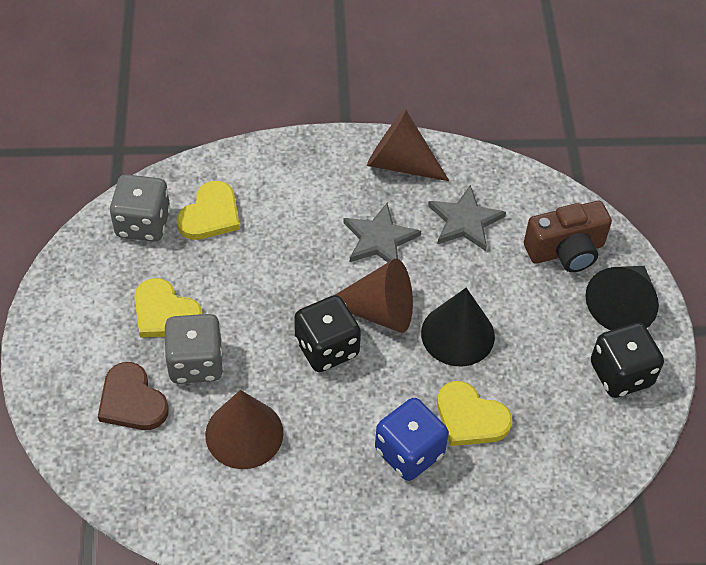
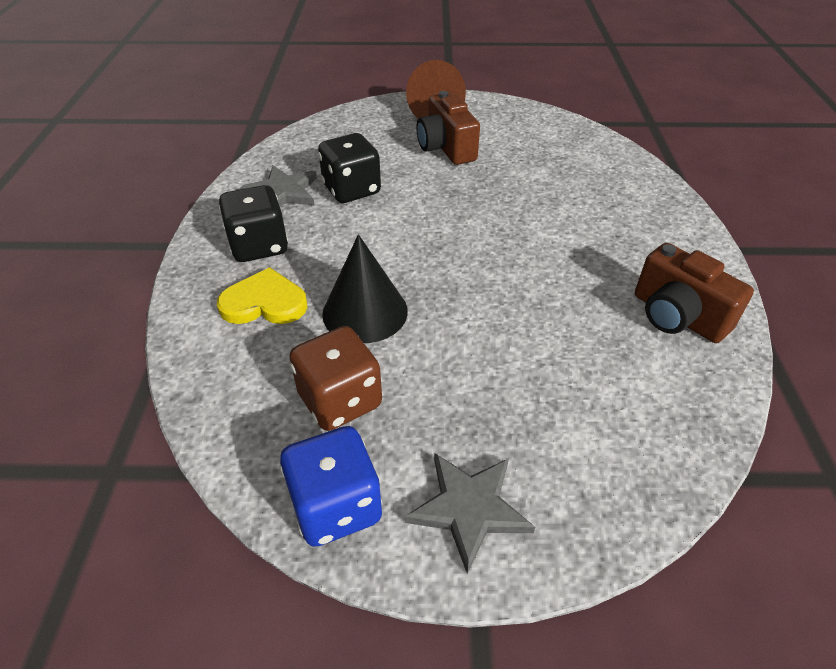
black cone: [421,288,495,366] [585,266,659,330] = 2 -> [322,234,408,343] = 1
brown camera: [524,201,612,272] = 1 -> [416,91,480,165] [635,243,754,343] = 2
brown cone: [205,390,284,469] [335,259,413,333] [367,109,449,181] = 3 -> [406,60,466,119] = 1
brown dice: none = 0 -> [289,326,382,431] = 1
brown heart: [98,362,169,430] = 1 -> none = 0
grey dice: [109,174,171,242] [164,314,224,384] = 2 -> none = 0
yellow heart: [134,278,203,337] [177,181,240,240] [437,381,512,446] = 3 -> [217,267,308,324] = 1

